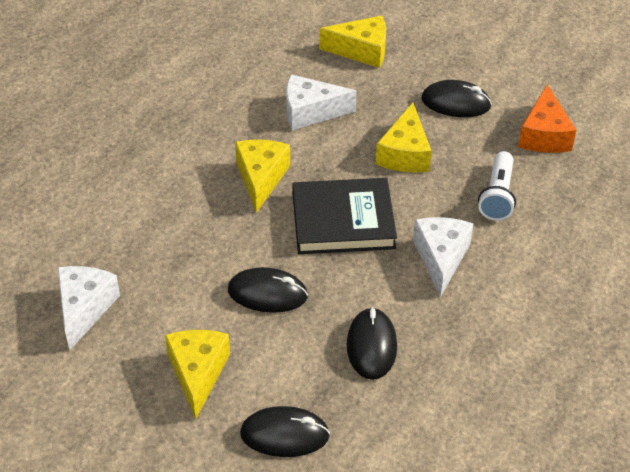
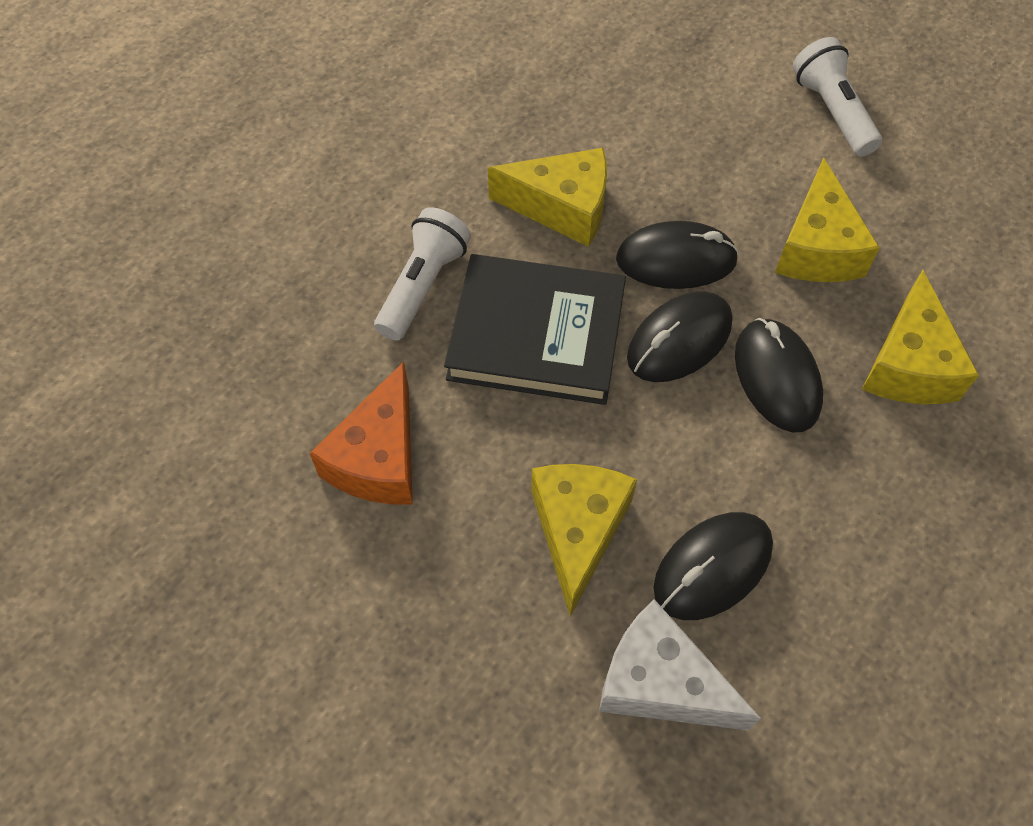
white cheese: [57,266,120,350] [286,74,357,130] [413,217,474,297] = 3 -> [599,599,760,730] = 1
white flashlight: [478,151,516,221] = 1 -> [374,207,471,341] [793,37,882,157] = 2

